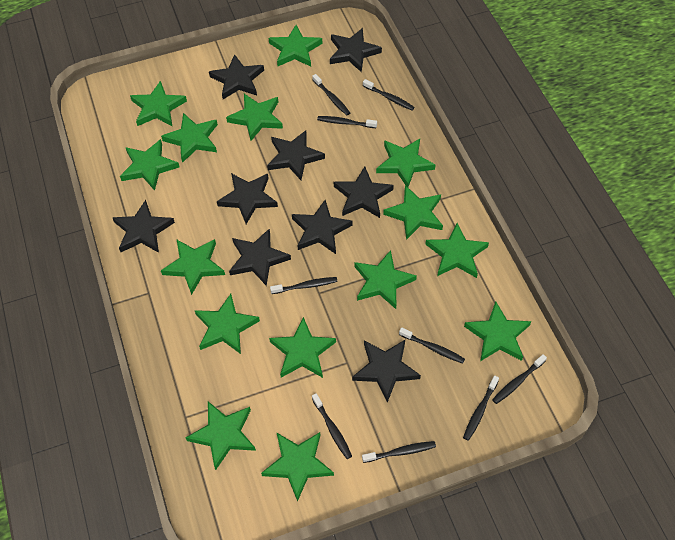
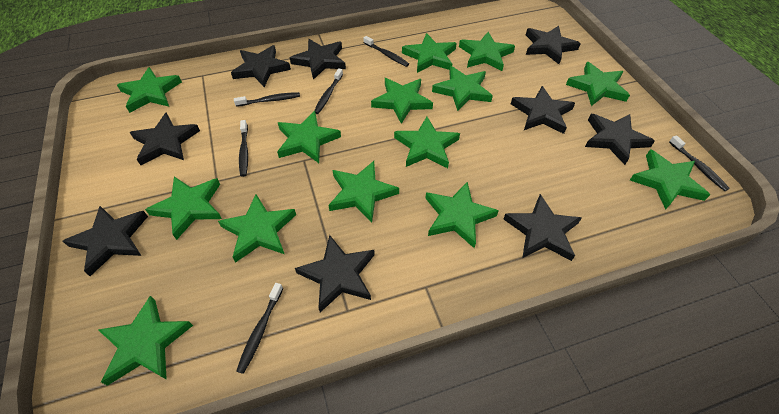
black toothbrush: [270,277,338,294] [312,74,350,115] [312,393,352,459] [317,116,377,128] [362,441,436,463] [363,79,415,110] [399,327,465,364] [463,375,499,441] [492,354,547,404] = 9 -> [234,92,300,107] [236,283,283,374] [239,120,248,177] [314,68,343,114] [363,36,409,67] [669,135,730,191] = 6
green star: [120,139,179,191] [130,81,187,127] [161,113,218,163] [161,239,225,295] [185,402,256,470] [194,294,260,354] [226,94,283,141] [261,432,334,502] [269,25,322,67] [269,317,336,378] [354,250,417,309] [376,139,435,187] [383,185,443,240] [425,223,489,278] [464,302,531,361] = 15 -> [98,296,193,386] [117,67,182,113] [145,176,222,240] [218,194,296,263] [277,111,341,163] [328,161,399,223] [371,78,433,124] [394,117,460,168] [402,33,457,73] [425,182,499,248] [432,66,493,111] [459,32,515,71] [566,62,630,106] [630,149,710,210] = 14

